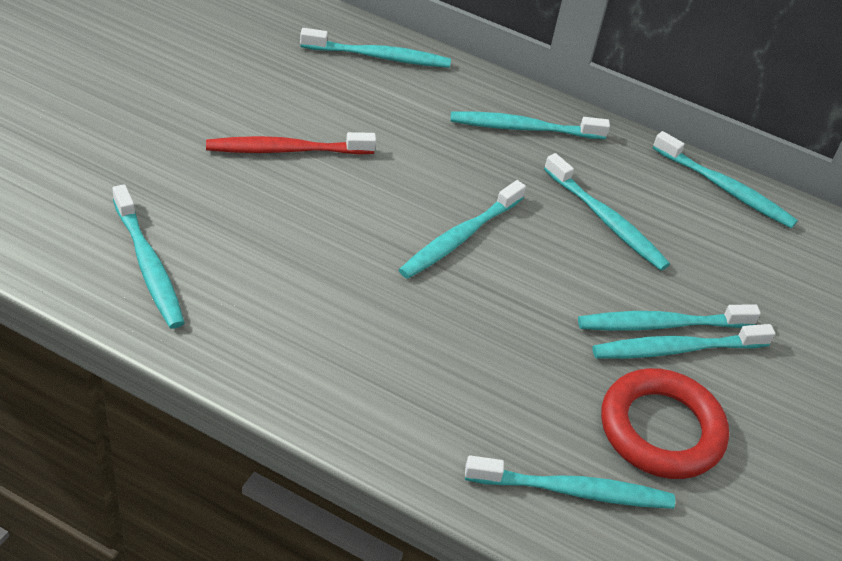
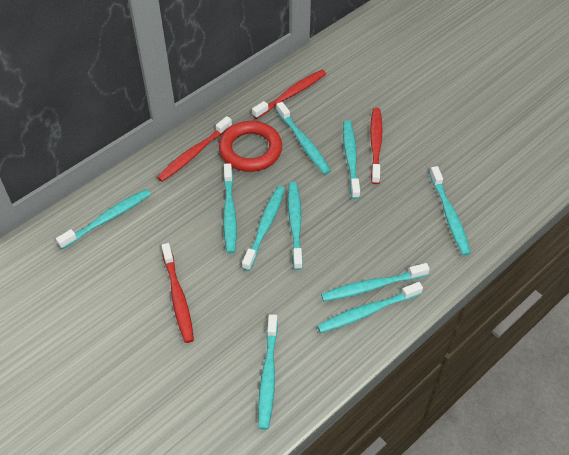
red toothbrush: [206,132,376,155] = 1 -> [157,116,232,182] [161,243,194,343] [252,70,326,119] [370,108,383,184] = 4
turquoise toothbrush: [113,184,185,329] [300,28,451,68] [399,180,526,279] [450,112,610,139] [465,455,675,509] [544,153,670,271] [578,304,761,331] [592,324,775,359] [653,131,798,228] = 9 -> [56,189,151,249] [223,163,237,254] [242,186,285,271] [258,314,278,430] [276,102,331,174] [288,182,303,270] [317,282,423,333] [321,263,430,302] [343,120,360,199] [429,166,471,256] = 10

